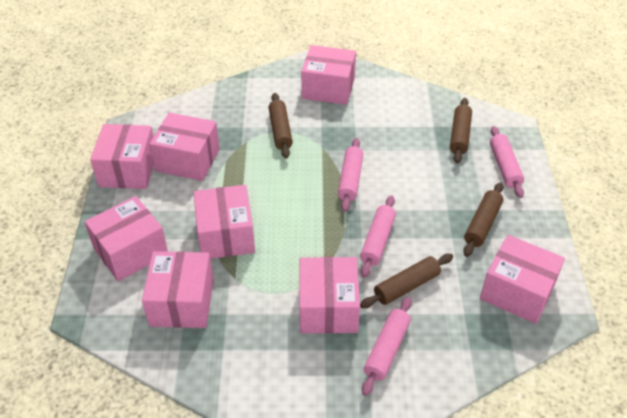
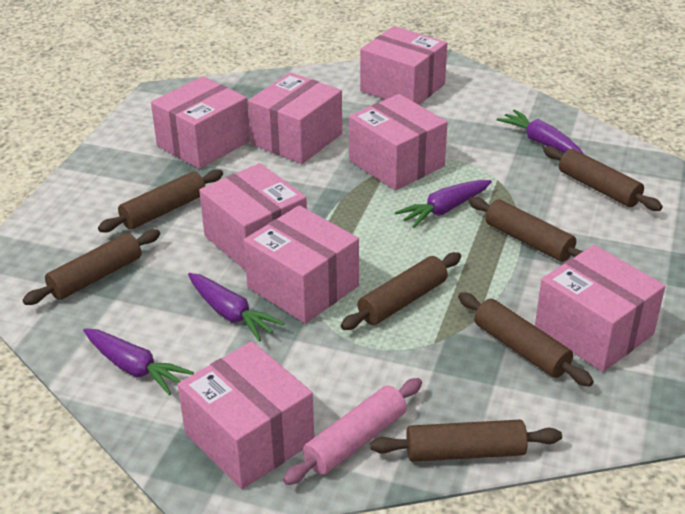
brown rolling pin: [268,93,293,158] [360,254,453,308] [450,98,472,163] [464,182,503,257] = 4 -> [23,229,160,305] [98,169,223,233] [341,252,461,330] [370,420,562,462] [458,292,594,387] [468,197,583,262] [543,146,663,211] = 7
pink rolling pin: [338,138,363,212] [360,195,396,278] [362,297,412,396] [490,126,524,198] = 4 -> [283,378,422,485] = 1
purple carrot: none = 0 -> [83,328,194,395] [188,273,285,341] [395,180,492,228] [497,110,584,154] = 4

